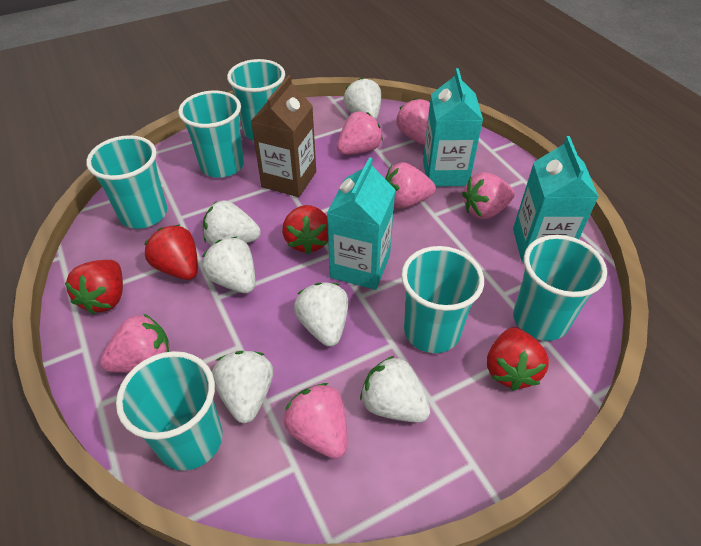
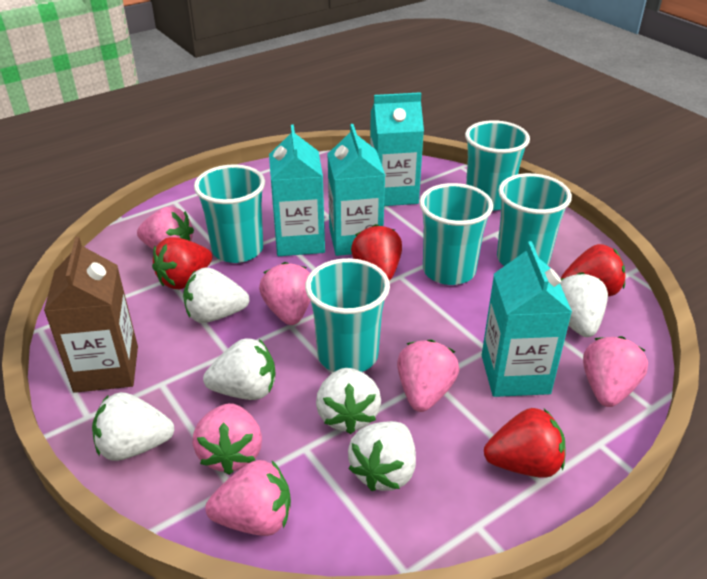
turquoise carton: [327,157,395,290] [423,68,483,186] [513,136,599,262] = 3 -> [269,125,325,256] [328,124,385,256] [370,92,424,206] [482,241,572,397] = 4
turquoise cup: [86,135,167,229] [116,351,222,471] [178,91,244,178] [227,59,285,141] [401,246,484,353] [513,235,607,341] = 6 -> [194,164,265,263] [305,258,390,372] [419,183,493,285] [465,120,530,211] [497,173,572,266] = 5

